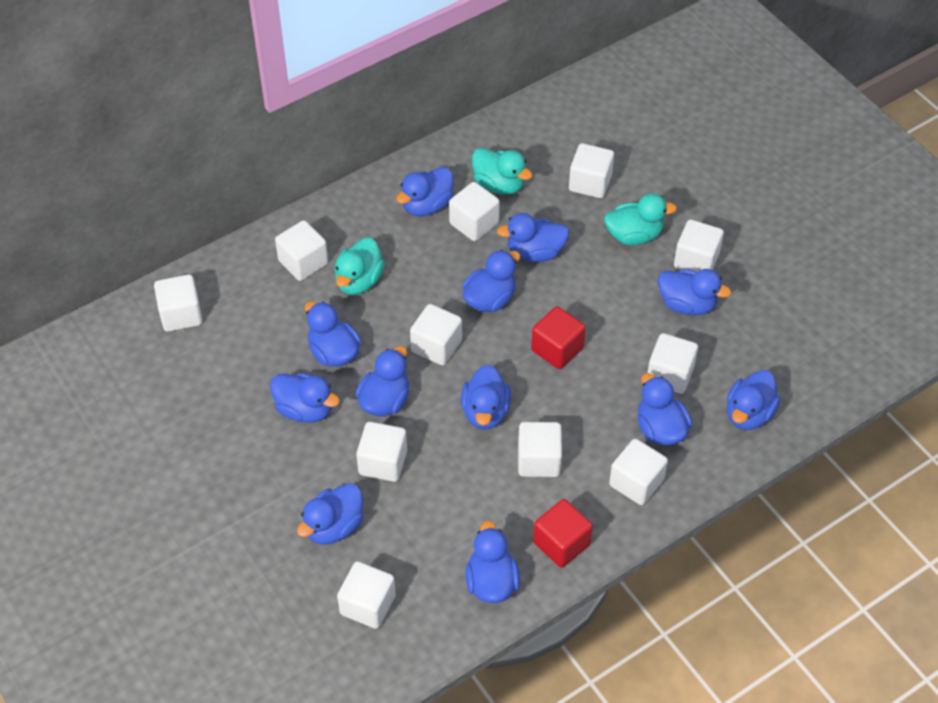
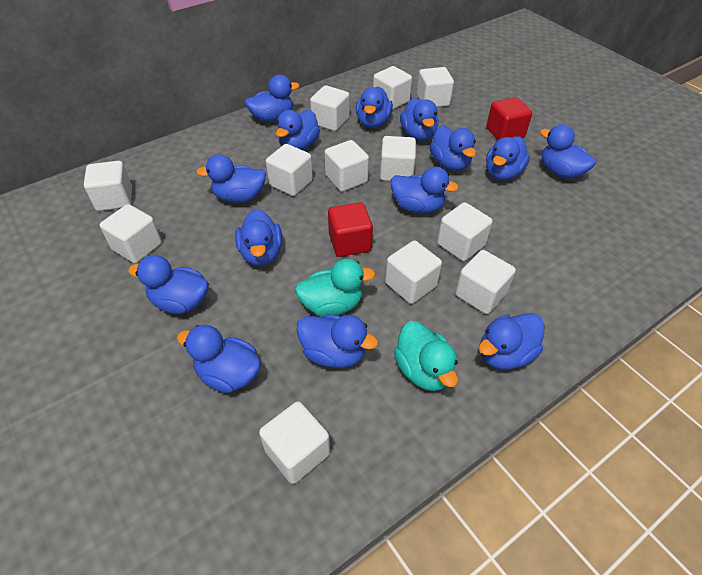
blue duck: [270,373,340,423] [297,483,363,545] [305,301,361,367] [355,346,409,417] [396,167,454,216] [461,365,511,430] [462,250,520,312] [465,521,520,603] [497,213,569,262] [638,373,692,445] [658,269,731,315] [727,370,781,430] = 12 -> [128,255,209,314] [177,325,261,393] [196,154,266,203] [235,209,282,266] [245,75,300,122] [276,110,320,150] [296,314,378,368] [356,86,393,128] [391,167,459,213] [400,98,439,141] [430,126,476,171] [478,313,544,370] [486,136,530,180] [540,124,596,179] = 14
turquoise duck: [334,237,385,295] [472,148,532,195] [604,193,677,245] = 3 -> [295,259,375,317] [394,321,458,391] = 2
white cube: [154,274,202,332] [275,220,328,281] [337,561,396,629] [356,422,407,482] [410,304,462,365] [449,182,500,241] [518,422,562,477] [569,143,614,198] [609,439,668,505] [648,333,698,394] [674,219,724,272] = 11 -> [84,161,132,211] [100,204,162,263] [259,401,330,484] [266,144,313,196] [310,85,350,131] [325,140,369,192] [373,66,412,110] [380,136,416,181] [385,241,442,304] [417,67,454,107] [437,202,493,261] [455,250,516,314] = 12

